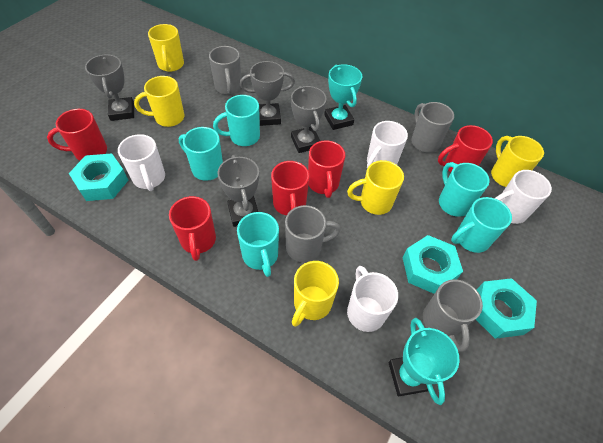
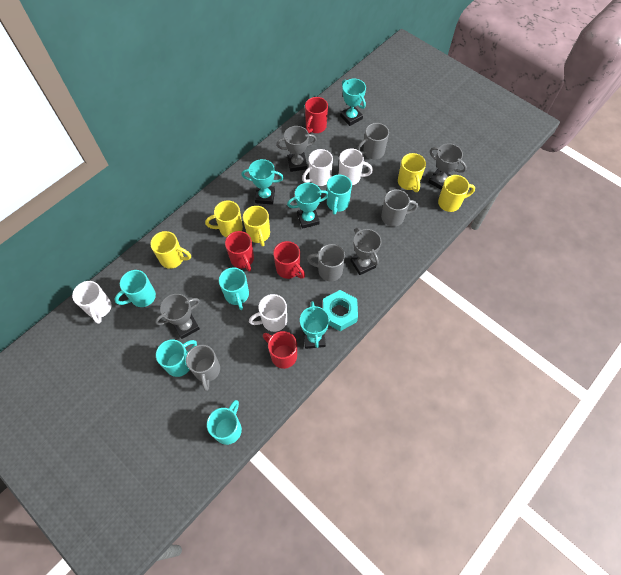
red mug: [47,109,107,161] [169,196,216,261] [271,161,309,215] [308,140,345,198] [438,125,493,172] = 5 -> [225,231,254,272] [263,331,297,369] [273,241,305,279] [305,97,328,133] = 4
turquoise nut: [69,153,128,201] [403,235,463,294] [476,278,537,339] = 3 -> [323,290,358,331] = 1
turquoise trophy: [324,64,363,130] [389,318,459,405] = 2 -> [242,159,284,205] [287,183,329,229] [300,301,330,349] [340,79,366,126] = 4

